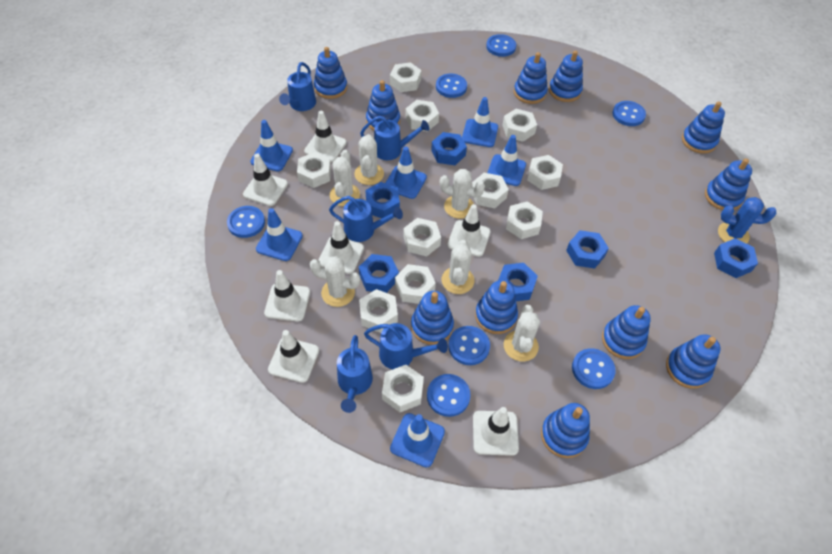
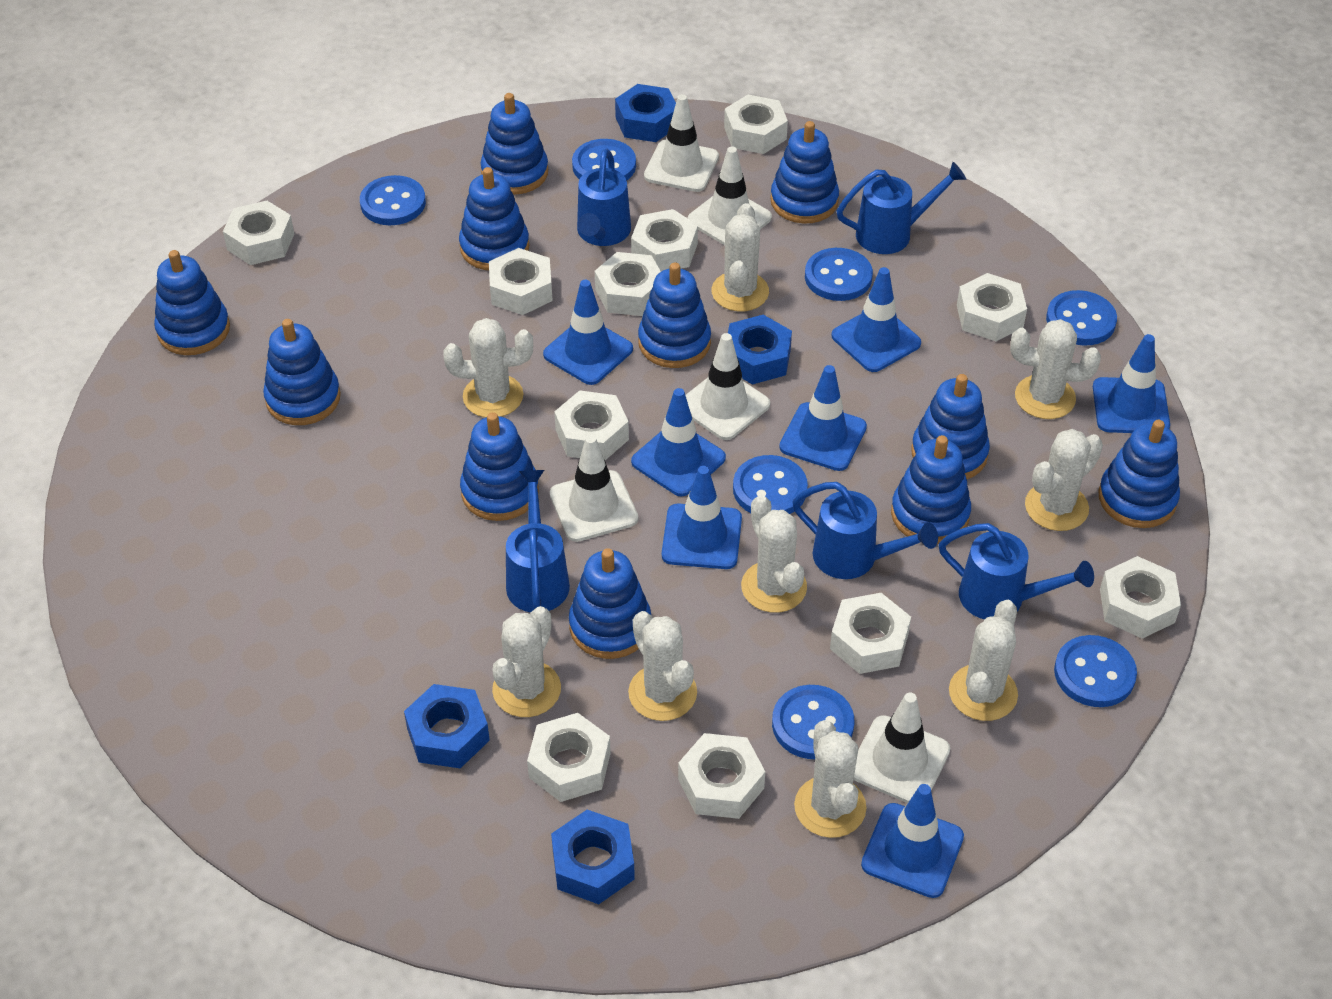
blue cactus: [718,197,777,244] = 1 -> none = 0
blue nut: [359,254,399,293] [365,182,400,218] [431,132,467,165] [498,263,538,301] [566,230,609,269] [714,238,758,278] = 6 -> [404,684,490,768] [551,810,635,904] [615,84,676,142] [728,315,792,385] = 4
blue traffic cone: [250,120,293,171] [256,208,303,261] [385,146,427,199] [390,413,445,468] [462,97,498,147] [487,135,526,186] = 6 -> [543,280,633,385] [631,388,726,496] [662,466,742,569] [779,365,867,471] [831,267,921,372] [861,784,964,898] [1093,334,1170,433] = 7
white cactus: [310,256,360,307] [330,150,360,206] [354,134,384,185] [440,169,485,219] [442,240,474,294] [504,305,540,361] = 6 -> [443,318,533,418] [492,606,561,717] [628,611,697,721] [712,203,769,311] [741,495,807,613] [794,720,866,838] [949,600,1018,721] [1010,319,1101,419] [1025,429,1103,531] = 9
white traffic cone: [243,154,288,206] [264,270,310,322] [268,330,319,383] [304,111,346,163] [319,221,364,274] [447,204,490,257] [473,407,519,456] = 7 -> [550,435,638,542] [644,94,719,192] [686,333,770,440] [688,146,772,245] [854,692,950,803] = 5

